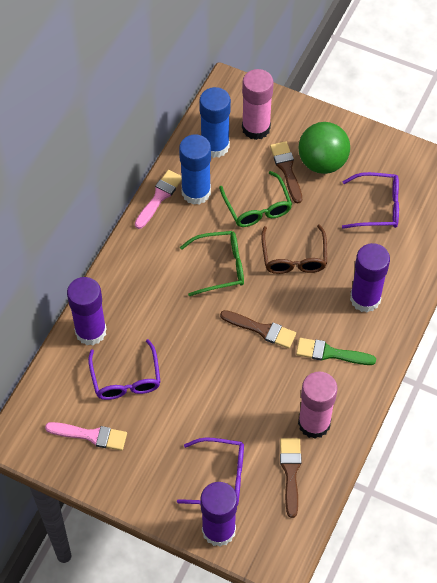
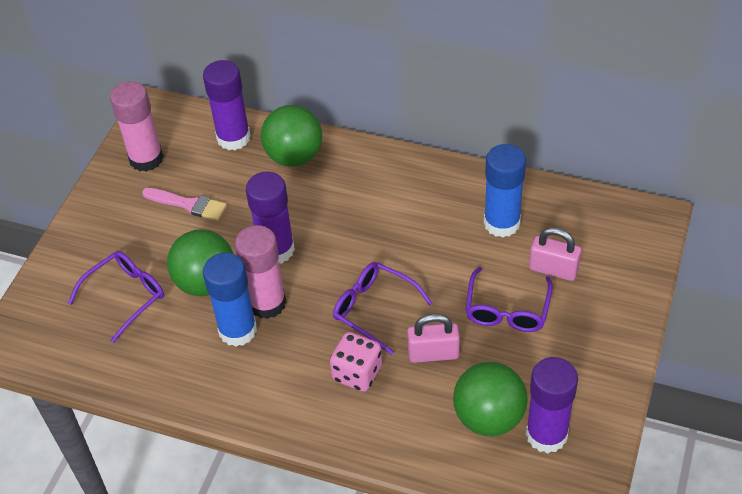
brown brush: [220,310,296,349] [270,141,302,204] [280,438,302,518] = 3 -> none = 0
brown glasses: [261,224,327,274] = 1 -> none = 0
green ball: [298,122,350,174] = 1 -> [167,229,233,296] [261,105,322,167] [453,362,528,436] = 3
green brush: [296,338,376,365] = 1 -> none = 0
green glasses: [180,231,244,296] [219,171,292,227] = 2 -> none = 0
pink brush: [45,422,127,451] [135,170,182,229] = 2 -> [142,188,227,221] = 1
pink dice: none = 0 -> [330,332,382,392] = 1
pink padlock: none = 0 -> [407,314,460,363] [529,227,581,281] = 2

